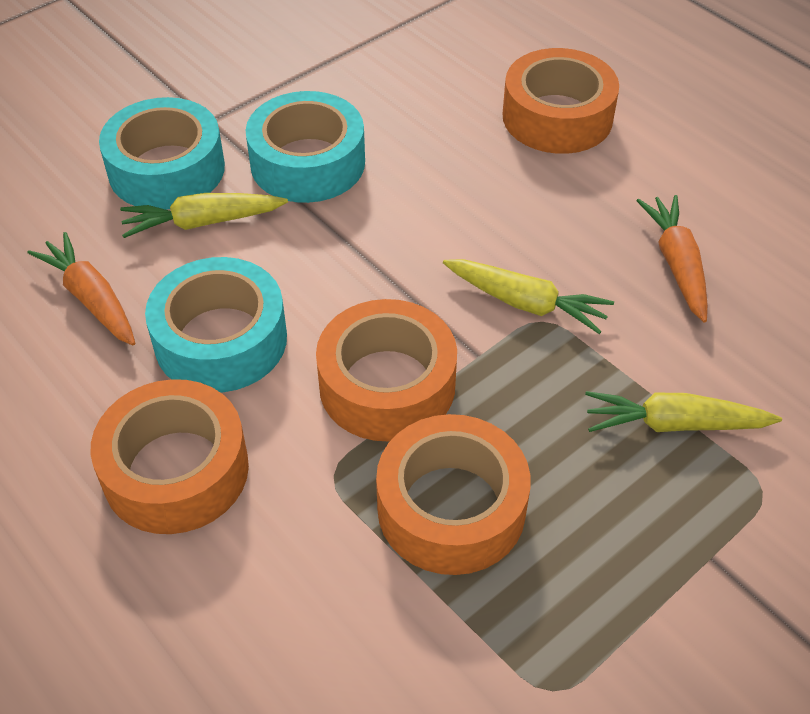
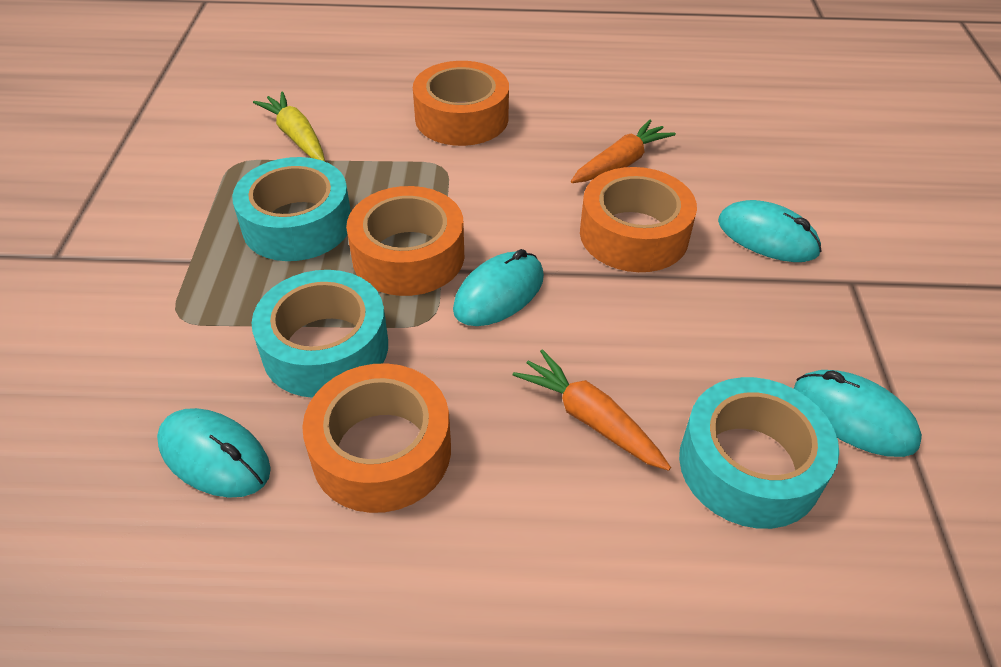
turquoise mouse: none = 0 -> [157,408,271,498] [453,249,544,326] [718,200,822,262] [794,370,922,457] = 4
yellow carrot: [120,193,288,238] [443,259,614,334] [585,391,782,432] = 3 -> [253,92,325,162] = 1

